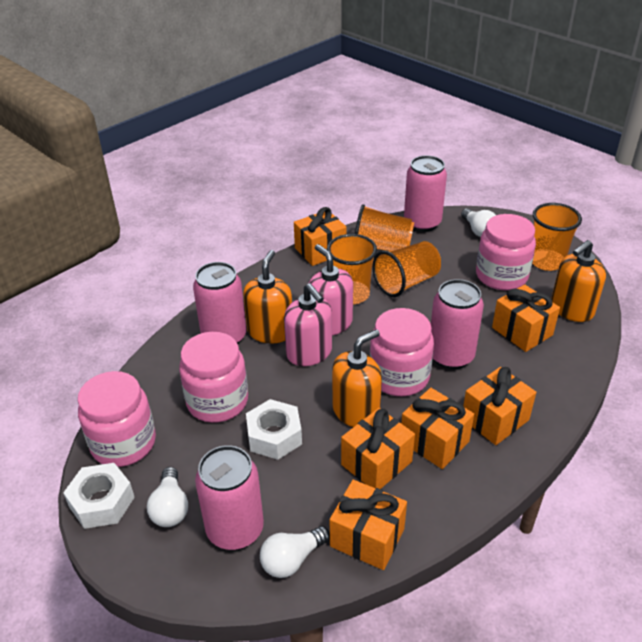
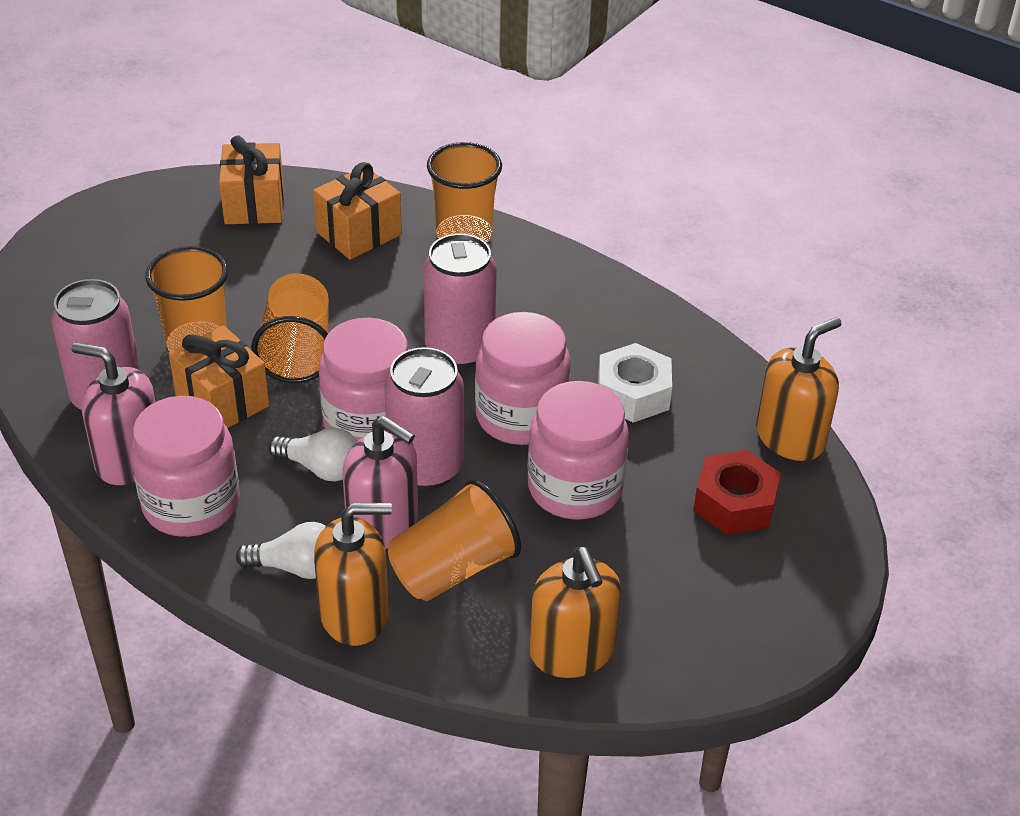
orange gift: [294,207,347,266] [330,480,407,570] [341,408,415,489] [401,388,474,469] [463,367,536,445] [492,285,560,352] = 6 -> [169,325,269,428] [219,135,284,224] [313,162,402,260] = 3
pink can: [193,262,246,344] [195,445,264,550] [404,155,447,232] [431,279,484,370] = 4 -> [51,279,140,410] [384,347,464,490] [423,234,497,369] = 3
red nut: none = 0 -> [693,450,781,535] = 1
white light bulb: [147,467,188,527] [260,526,330,578] [461,208,496,237] = 3 -> [236,522,326,579] [269,427,357,481] = 2
white nut: [63,463,135,529] [246,399,302,460] = 2 -> [598,343,672,423] = 1

